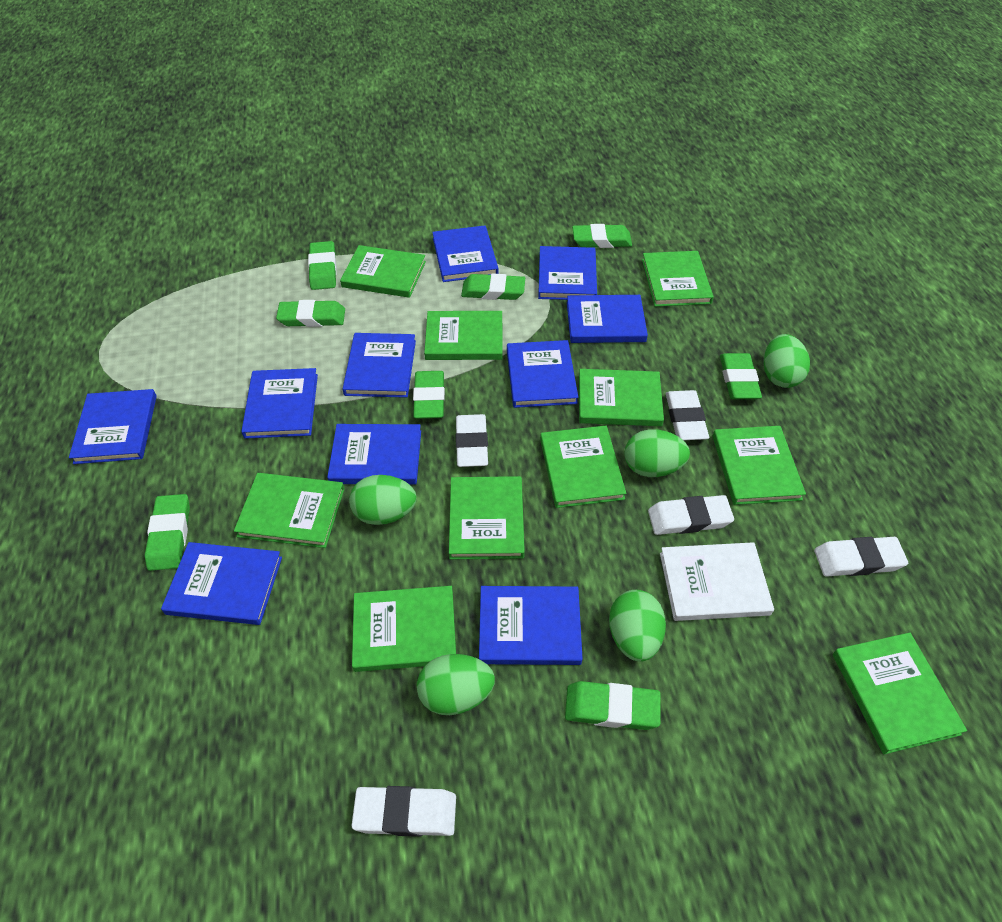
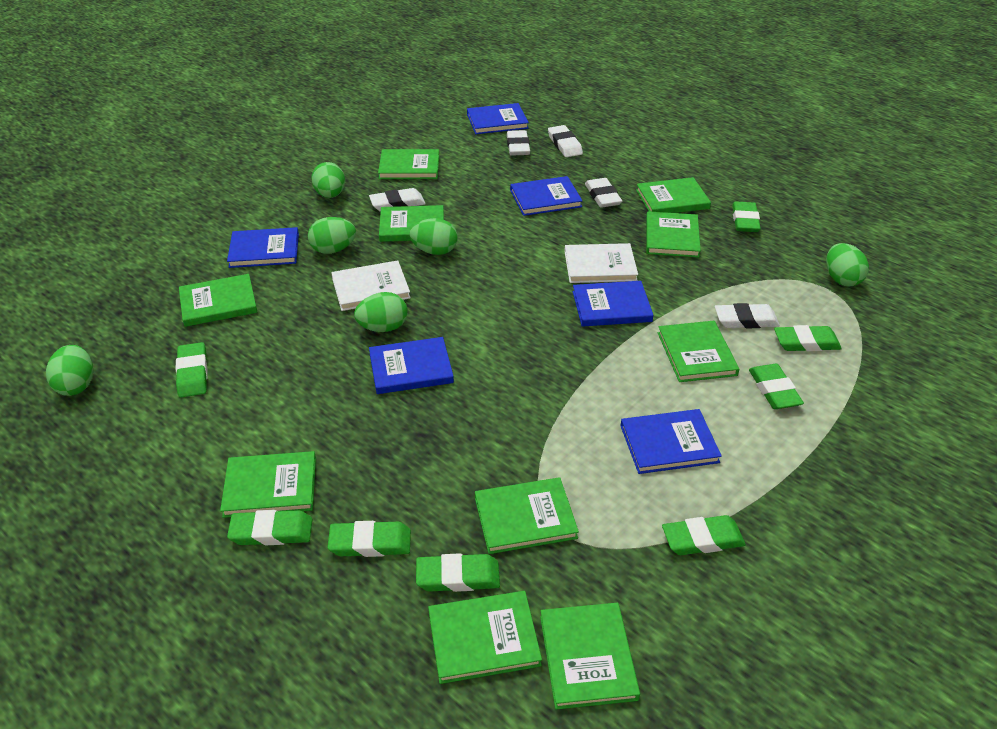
blue book: [69,389,157,464] [161,542,282,625] [241,368,318,439] [327,424,421,485] [343,333,416,398] [432,225,499,282] [479,586,583,665] [507,340,578,408] [538,246,597,300] [567,295,648,343] = 10 -> [227,227,299,268] [369,337,454,394] [467,103,529,134] [510,176,583,216] [573,281,653,327] [620,409,722,474] = 6
green egg: [349,475,417,525] [417,654,495,715] [609,590,666,662] [624,429,690,477] [763,334,810,388] = 5 -> [46,345,93,396] [308,217,356,254] [311,162,345,198] [354,292,408,332] [409,218,458,255] [826,243,869,286] = 6
white book: [660,542,774,621] = 1 -> [331,260,411,311] [564,243,638,283] = 2

